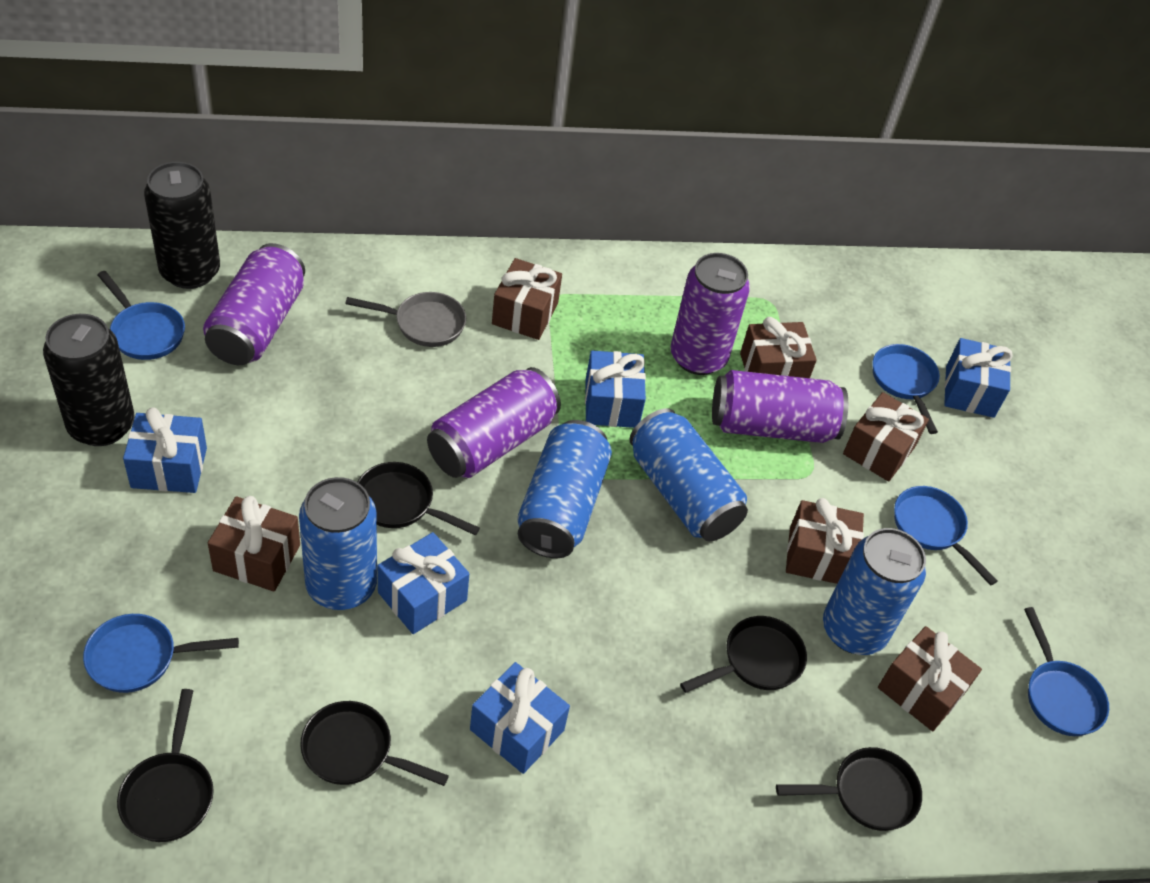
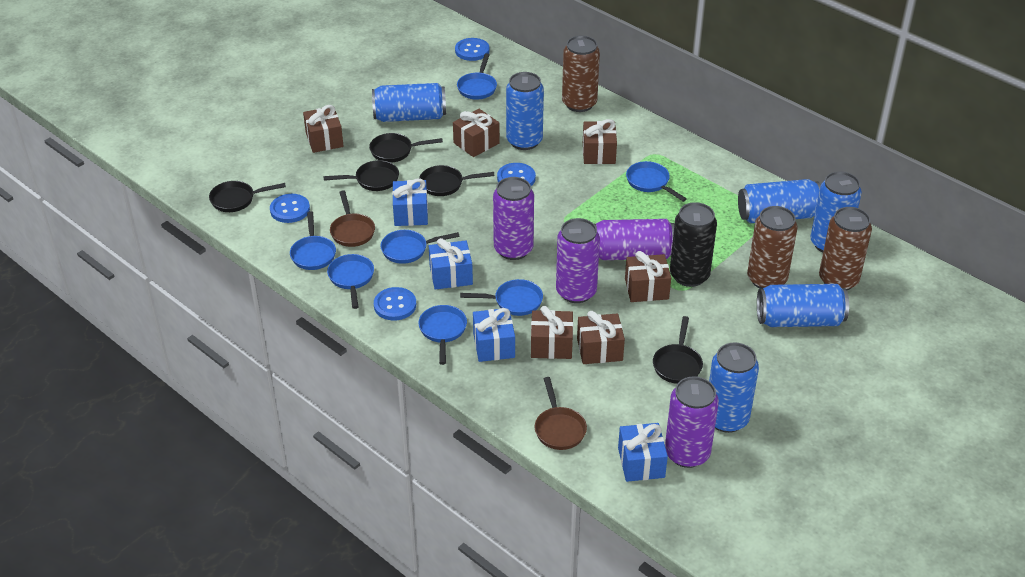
black can: [43,314,135,446] [144,162,220,289] = 2 -> [670,202,717,287] = 1
blue button: none = 0 -> [270,194,310,223] [374,287,416,320] [455,38,490,61] [497,163,536,186] = 4
blue can: [299,477,377,610] [517,420,612,558] [629,408,748,541] [823,528,926,655] = 4 -> [372,83,446,122] [506,72,544,150] [709,342,759,433] [738,179,821,223] [757,284,849,327] [810,171,862,253] = 6
blue gift: [123,407,207,493] [378,532,469,634] [470,662,570,774] [585,350,646,428] [944,338,1013,418] = 5 -> [392,178,428,226] [429,238,473,290] [473,308,515,362] [618,423,668,482] = 4
blue pan: [83,614,239,693] [98,271,185,360] [873,344,940,434] [894,486,998,586] [1024,607,1109,736] = 5 -> [290,211,336,270] [327,254,374,309] [380,230,460,264] [418,305,467,365] [457,53,497,100] [460,279,543,316] [626,161,687,202] = 7
brown can: none = 0 -> [562,36,600,112] [747,206,798,289] [819,207,872,290] = 3
brown pan: none = 0 -> [330,191,375,247] [535,377,587,450] = 2
grey pan: [345,292,466,347] = 1 -> none = 0

